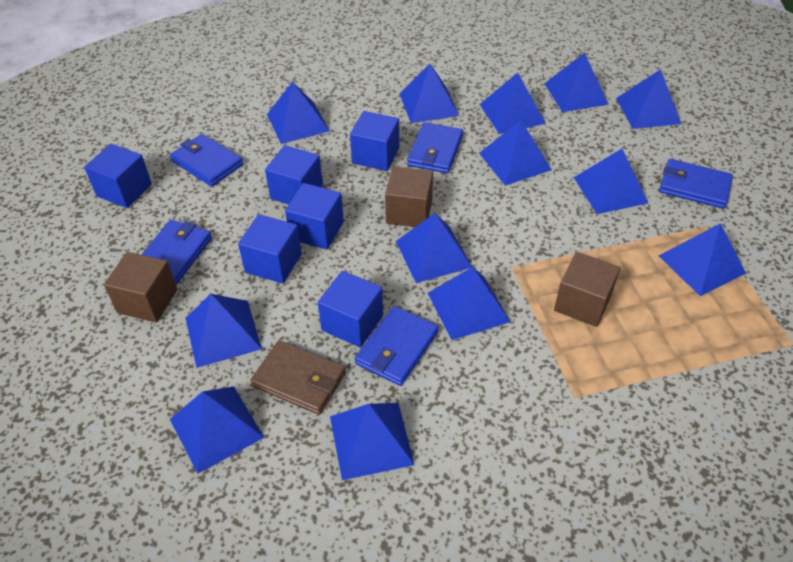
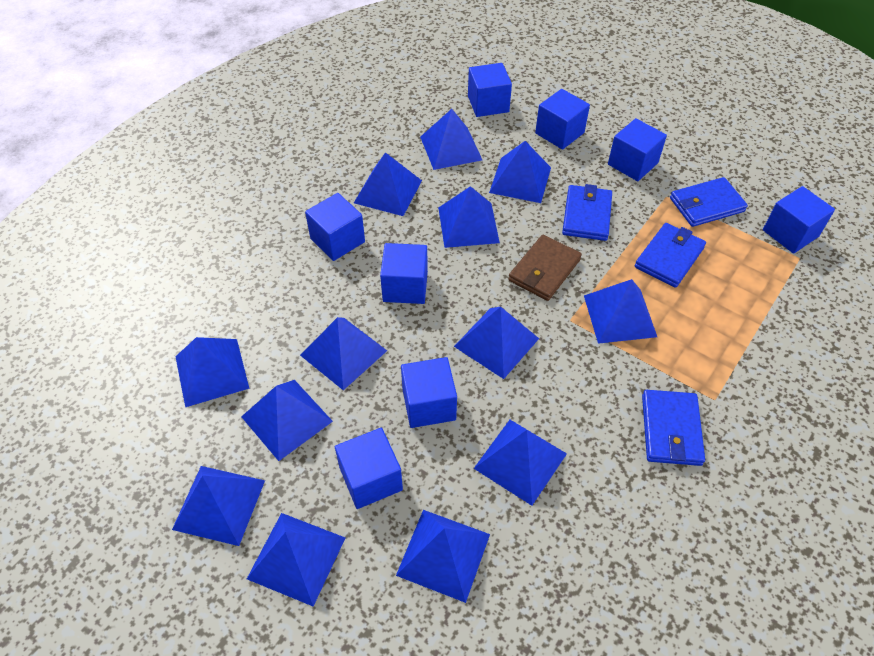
blue cube: [84,144,152,208] [238,214,302,284] [265,145,323,204] [285,183,344,250] [318,271,383,348] [350,111,399,171] = 6 -> [305,193,365,261] [335,428,403,509] [380,243,428,304] [401,357,457,428] [468,63,512,117] [535,89,590,150] [608,118,667,181] [763,186,835,254] = 8
blue wallet: [141,220,212,285] [170,134,243,187] [355,306,439,386] [407,122,463,173] [659,159,733,209] = 5 -> [562,184,612,241] [635,223,706,288] [642,390,705,466] [670,177,748,227] = 4
brown cube: [104,252,177,323] [385,167,433,227] [554,252,620,327] = 3 -> none = 0

